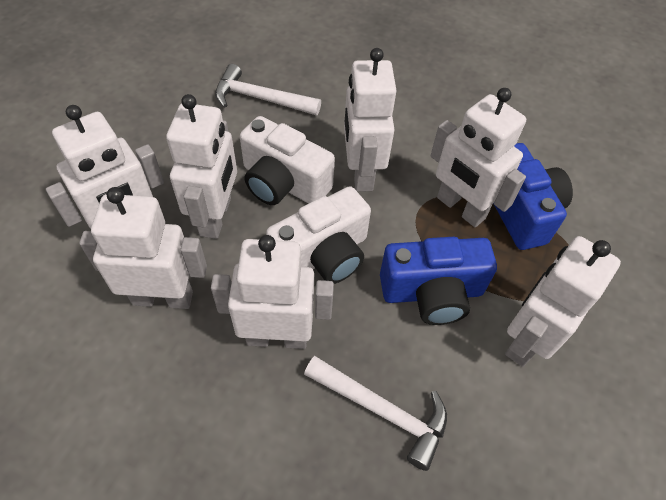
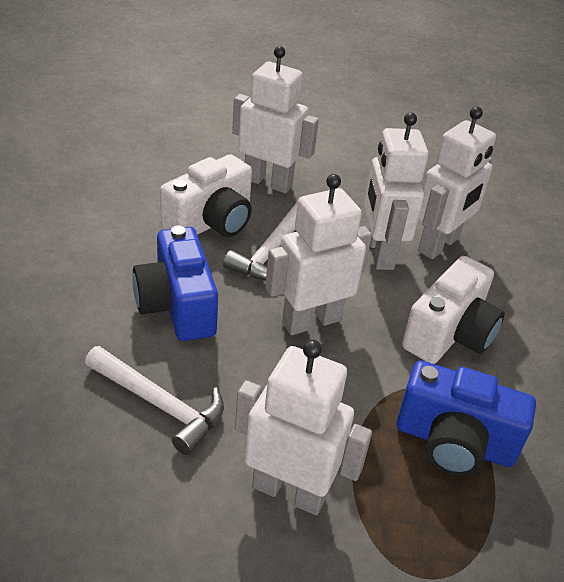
white robot: [46,105,164,228] [79,187,207,309] [166,94,237,239] [211,235,334,349] [344,48,397,192] [431,88,526,227] [505,236,621,367] = 7 -> [232,46,319,193] [235,340,372,515] [265,174,372,335] [364,113,429,270] [418,107,496,259] = 5

